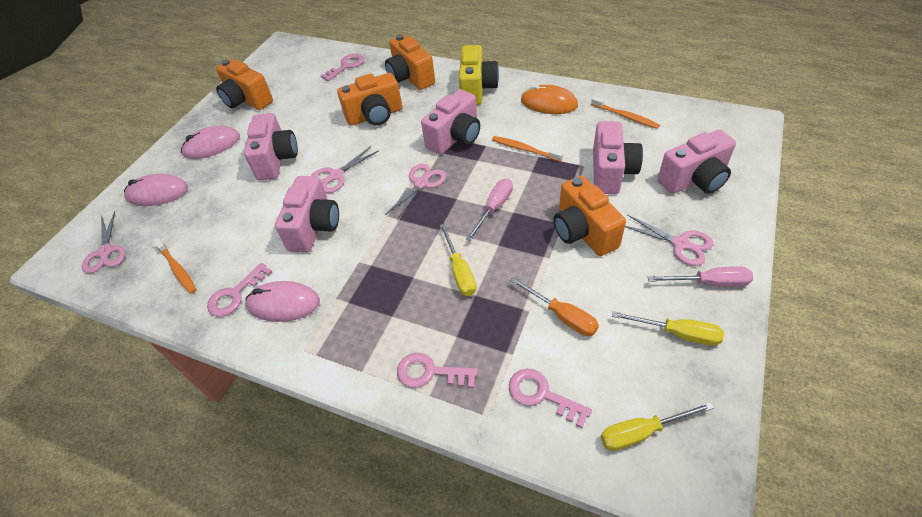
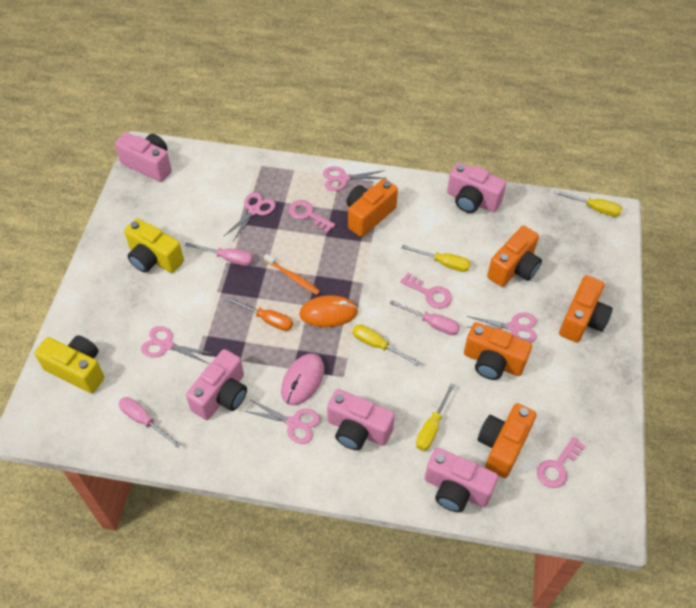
orange camera: [216,59,273,110] [337,73,402,126] [385,34,435,90] [553,176,626,256] = 4 -> [346,179,398,237] [464,322,532,380] [477,403,536,478] [487,226,542,287] [559,275,613,342] = 5
orange toothbrush: [153,238,197,294] [492,136,563,162] [591,96,660,129] = 3 -> [264,254,320,295] = 1
pink key: [207,263,272,316] [320,54,364,81] [397,353,478,388] [509,369,592,428] = 4 -> [289,200,335,233] [400,273,452,309] [537,437,586,488] = 3
pink mouse: [124,174,188,206] [181,125,240,159] [245,281,320,322] = 3 -> [281,353,324,405] = 1
pink scissors: [82,211,126,274] [311,146,378,193] [385,164,446,220] [625,215,713,266] = 4 -> [141,326,214,364] [223,192,276,241] [245,400,320,444] [323,166,385,191] [467,312,537,343] = 5
pink screwdriver: [466,179,513,241] [648,266,753,287] = 2 -> [119,397,181,448] [185,242,253,266] [390,300,460,335] = 3
yellow camera: [459,45,499,105] = 1 -> [34,335,104,393] [124,218,184,273] = 2
yellow screwdriver: [440,224,476,296] [601,402,714,451] [612,311,724,346] = 3 -> [353,324,420,366] [401,245,471,272] [416,383,455,451] [554,190,622,217] = 4

